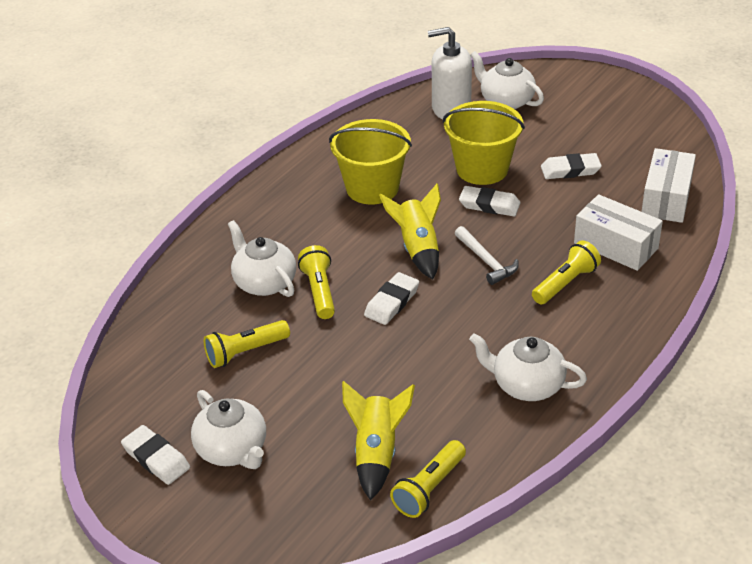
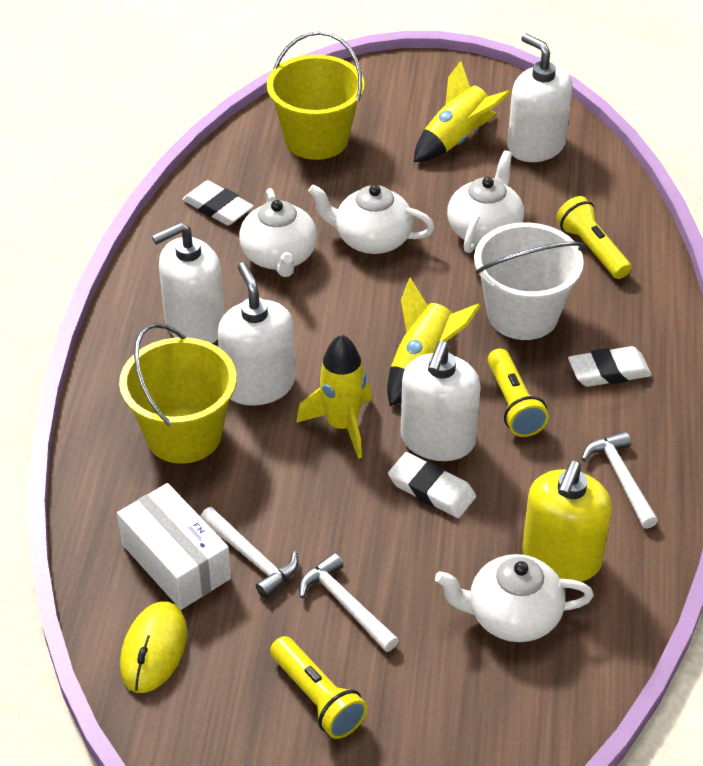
white box: [574,194,663,271] [641,148,696,223] = 2 -> [117,483,231,610] = 1
white bucket: none = 0 -> [474,222,584,340] = 1
white eraser: [121,425,190,485] [364,272,419,325] [459,186,520,216] [541,153,602,179] = 4 -> [182,180,254,226] [388,452,476,518] [568,346,652,387] = 3
white hammer: [455,226,519,285] = 1 -> [200,507,298,598] [299,553,399,652] [581,431,658,529] = 3
white soap dispenser: [428,27,472,119] = 1 -> [152,222,225,344] [218,262,295,406] [401,341,481,461] [507,34,573,162] = 4
yellow flashlight: [204,320,290,368] [298,245,335,319] [390,440,466,518] [532,240,601,305] = 4 -> [270,636,368,739] [487,348,549,437] [556,196,631,279] = 3
yellow mouse: none = 0 -> [120,601,187,693] = 1
yellow rocket: [342,381,415,500] [379,184,441,279] = 2 -> [296,334,372,459] [387,278,481,406] [414,61,511,162] = 3
yellow soap dispenser: none = 0 -> [522,461,612,582] = 1

